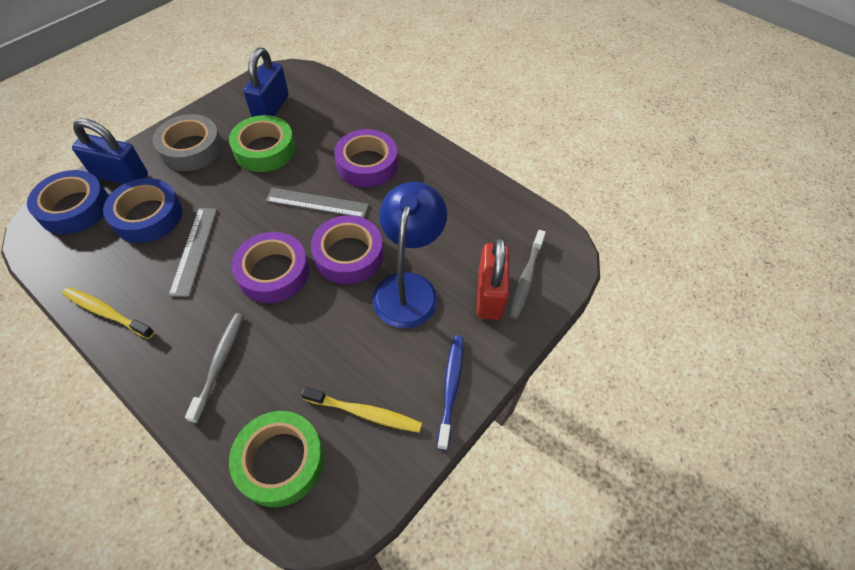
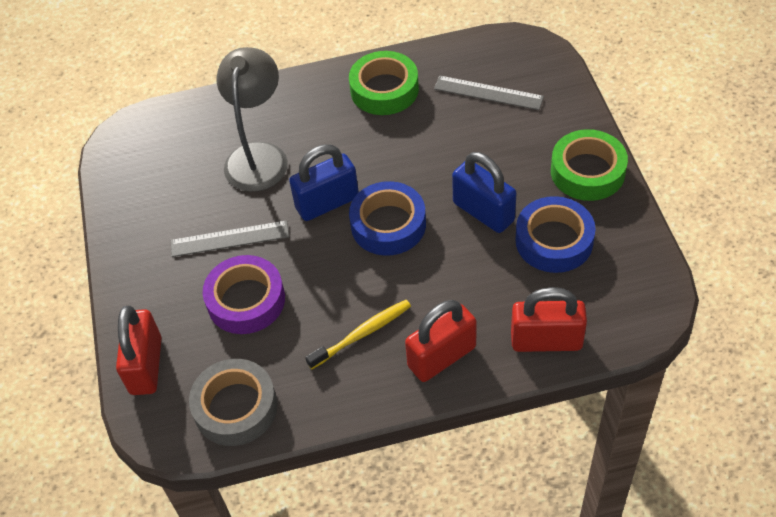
blue lamp: [372,182,447,328] = 1 -> none = 0
blue toothbrush: [437,335,463,450] = 1 -> none = 0
grey lamp: none = 0 -> [217,47,288,192] = 1
grey toothbrush: [185,313,243,423] [509,230,546,319] = 2 -> none = 0
purple tape: [231,232,309,303] [311,215,383,284] [334,129,398,187] = 3 -> [203,255,285,334] = 1
red padlock: [477,237,509,320] = 1 -> [116,306,162,395] [405,300,477,382] [511,287,587,352] = 3
yellow toothbrush: [62,287,155,339] [301,387,422,433] = 2 -> [305,300,411,369] = 1

